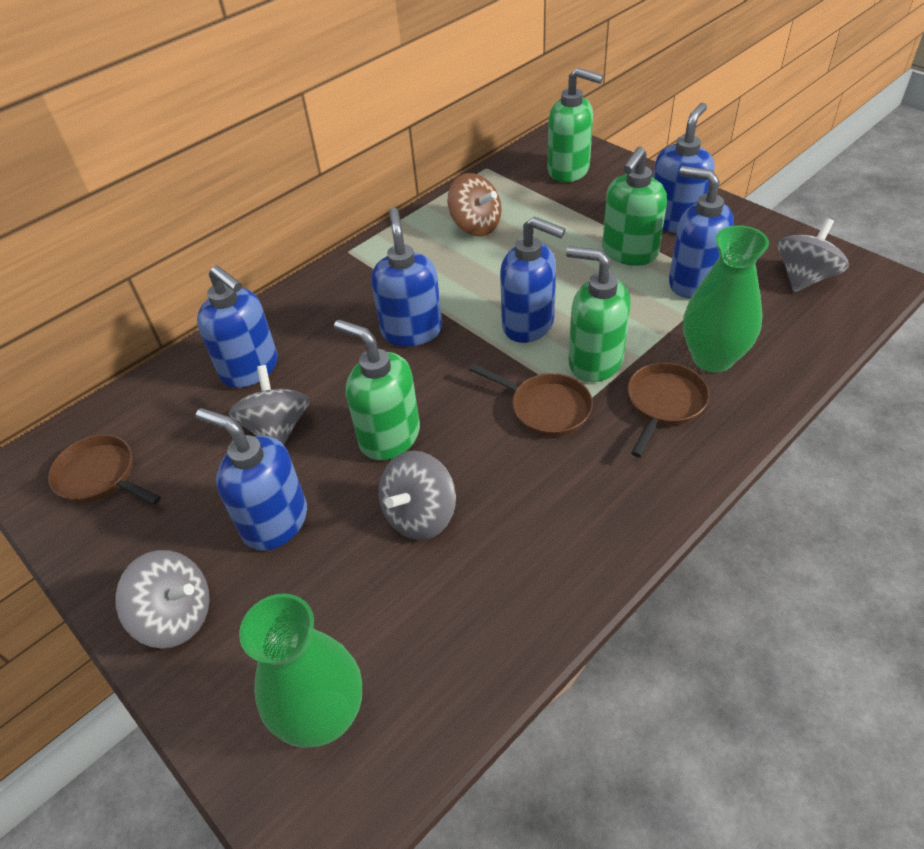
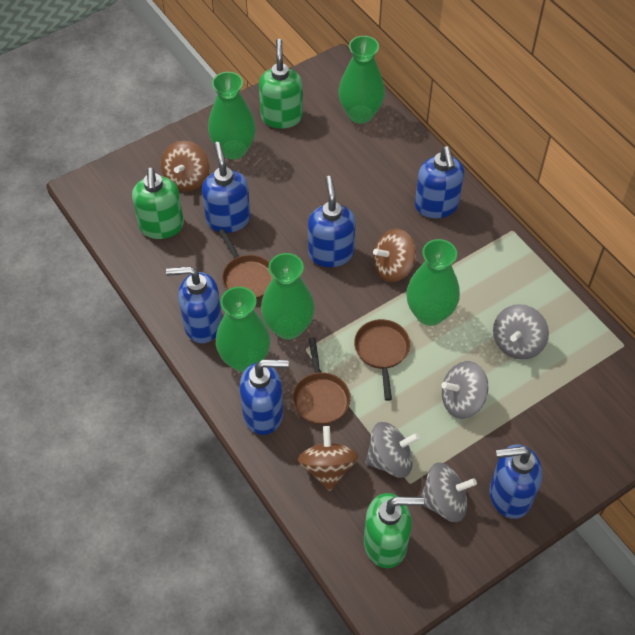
brown spinning top: [447,173,502,236] = 1 -> [161,141,209,191] [298,426,358,491] [373,229,416,282] = 3
green soap dispenser: [334,320,420,461] [548,68,603,182] [566,246,631,382] [602,147,667,266] = 4 -> [132,167,184,239] [259,39,303,129] [364,493,424,568] = 3
green vase: [239,593,362,748] [683,225,769,373] = 2 -> [208,72,256,160] [216,287,270,372] [261,253,315,340] [338,36,385,124] [406,239,460,326] = 5

